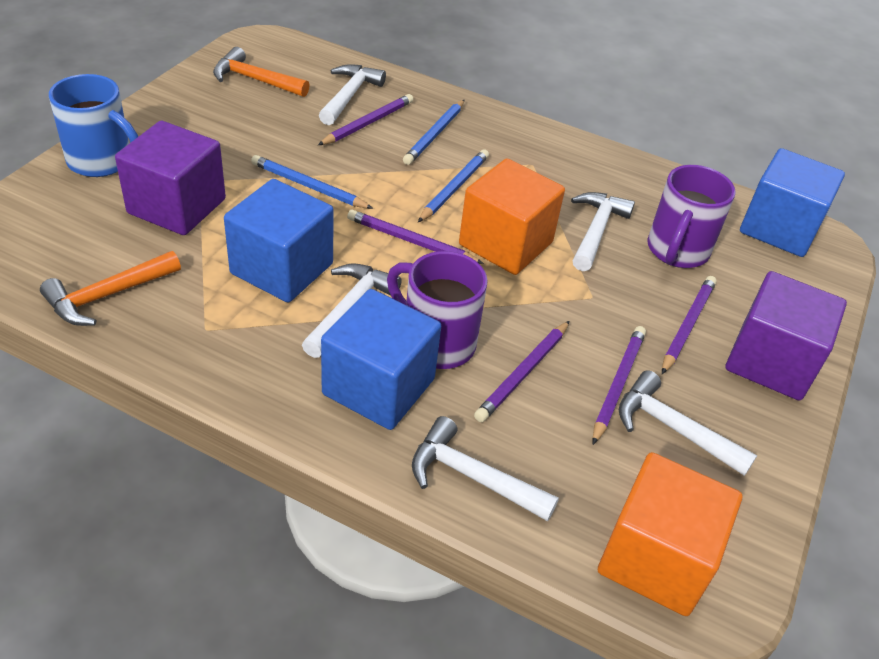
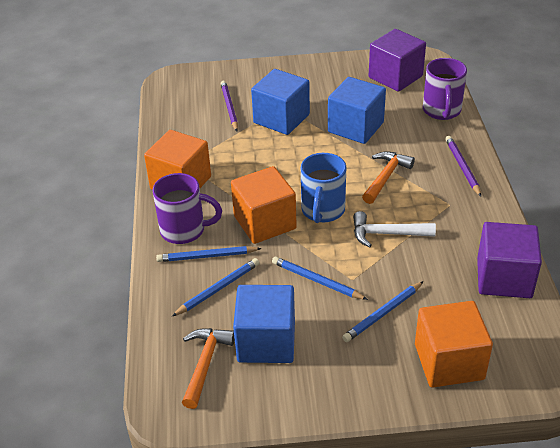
blue pencil: [251,155,373,209] [403,99,465,165] [418,149,489,222] = 3 -> [156,246,262,262] [172,258,259,316] [272,256,368,300] [342,281,424,342] = 4
orange cube: [459,159,565,275] [598,452,742,616] = 2 -> [144,130,211,190] [231,166,297,244] [415,301,493,388] = 3
purple pencil: [318,94,413,145] [347,210,484,264] [474,321,570,422] [592,326,646,445] [662,276,717,374] = 5 -> [221,81,238,131] [445,136,481,197] = 2
white hammer: [302,264,402,358] [319,64,386,125] [412,416,559,521] [571,192,635,271] [619,370,757,476] = 5 -> [353,211,436,248] = 1

